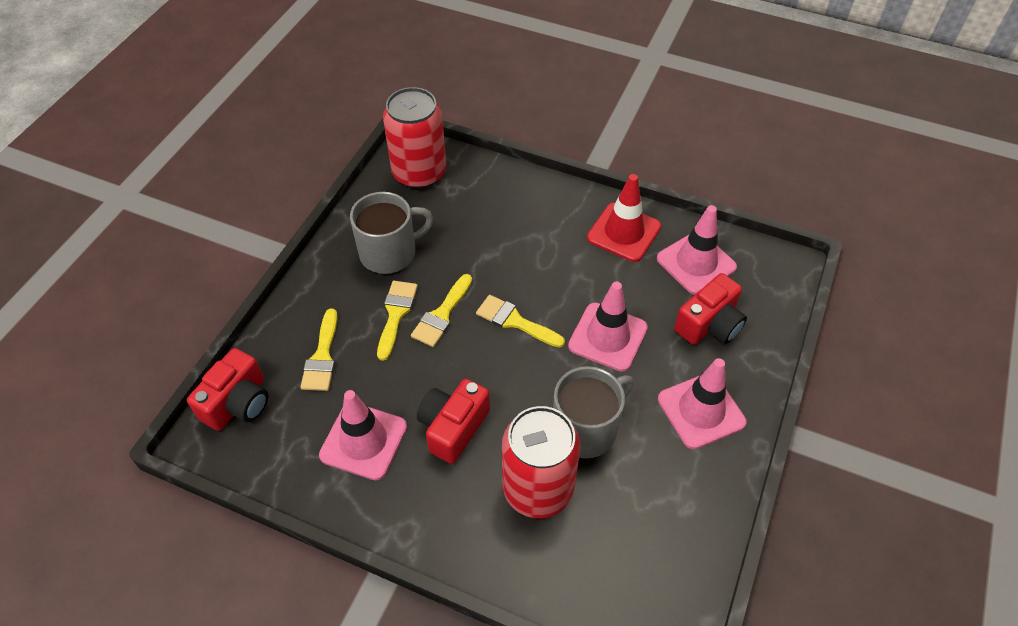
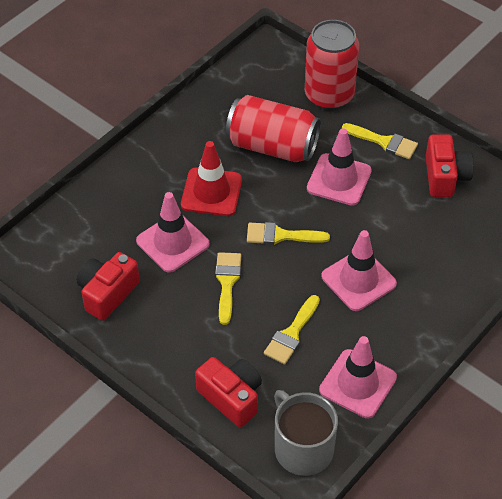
grey mug: [350,192,434,274] [553,366,634,459] = 2 -> [274,390,338,476] = 1

